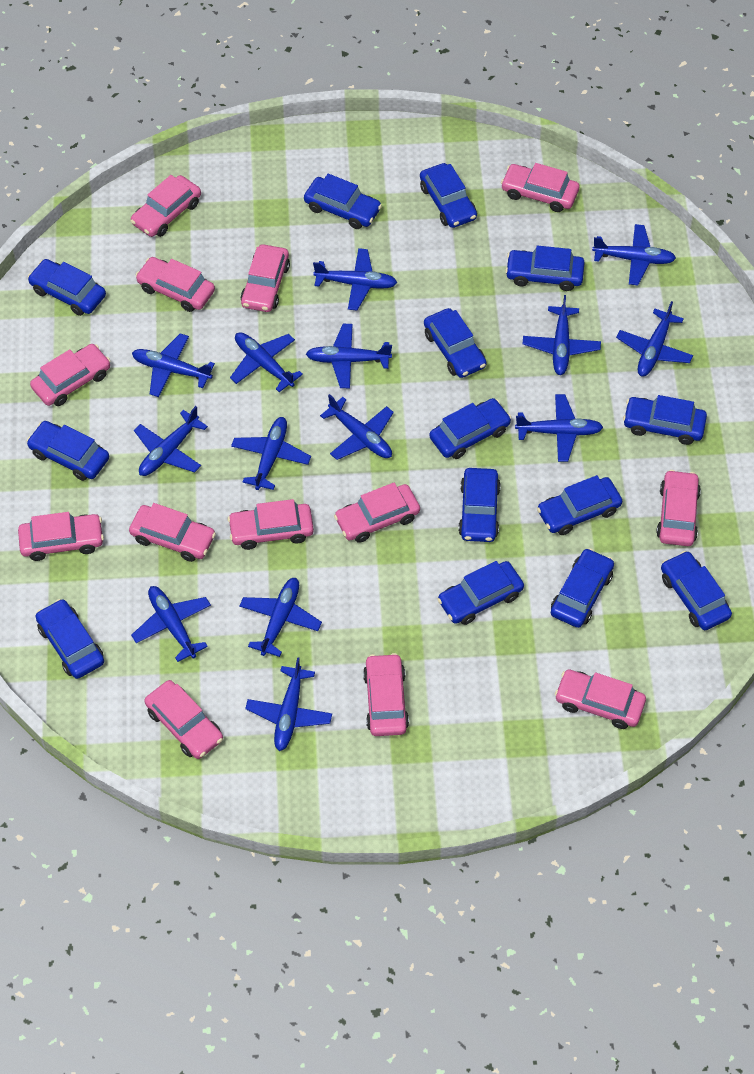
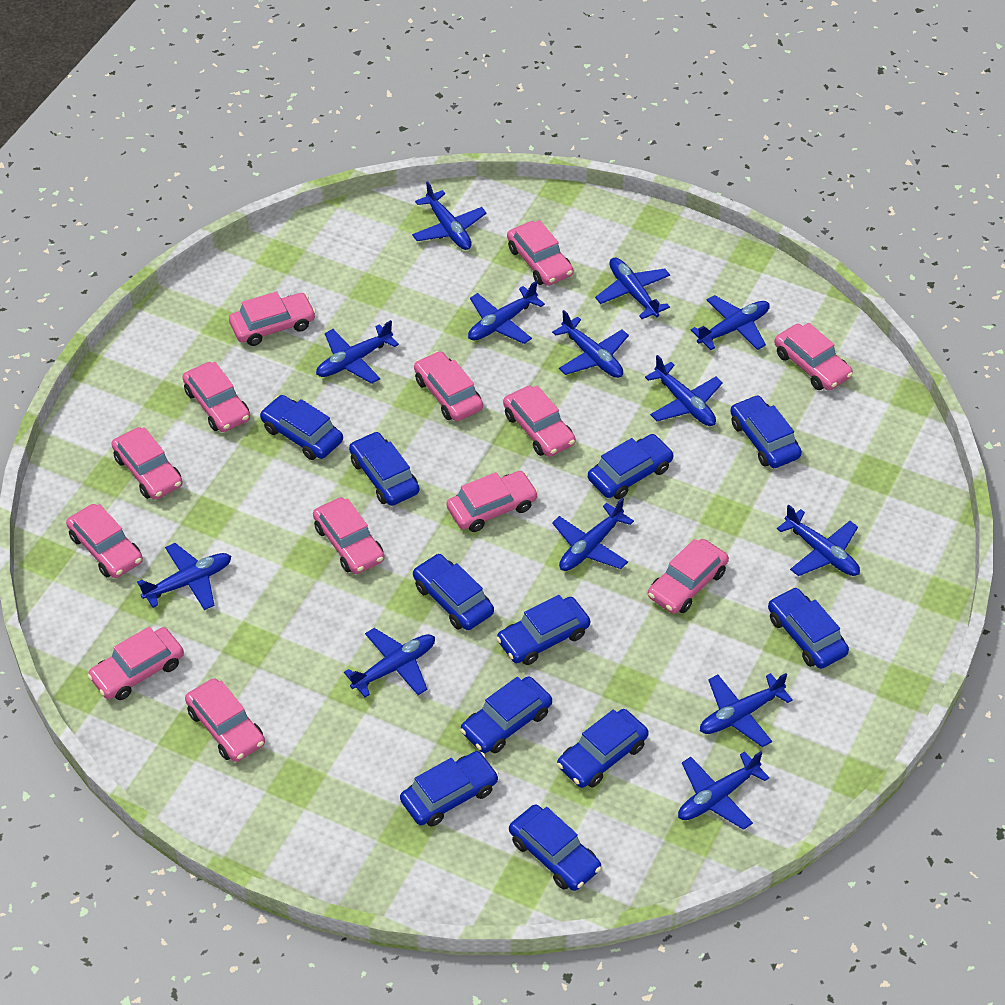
blue car: [27,421,109,481] [28,259,106,316] [35,599,104,679] [304,174,382,229] [420,163,477,228] [424,308,487,378] [429,398,511,459] [437,561,524,625] [458,468,501,542] [505,246,585,291] [537,475,622,535] [551,548,614,628] [623,395,707,445] [661,551,732,630] = 14 -> [260,395,343,460] [349,431,419,506] [400,751,499,827] [413,554,494,630] [460,676,552,753] [496,595,590,665] [509,804,601,891] [557,709,649,788] [588,434,674,499] [730,395,802,468] [768,587,849,669] = 11
blue plane: [131,586,211,662] [132,333,215,397] [134,406,208,476] [230,332,303,392] [231,417,311,490] [239,578,322,657] [245,657,332,751] [306,324,392,388] [313,248,397,311] [320,394,394,460] [515,394,603,462] [523,295,601,375] [592,224,676,285] [616,301,693,377] = 14 -> [137,543,231,610] [316,320,399,384] [344,628,435,697] [412,181,487,250] [468,281,545,344] [552,310,629,378] [552,498,634,571] [595,257,670,319] [645,355,723,426] [678,751,770,830] [691,295,770,350] [700,673,793,747] [777,505,860,576] = 13

